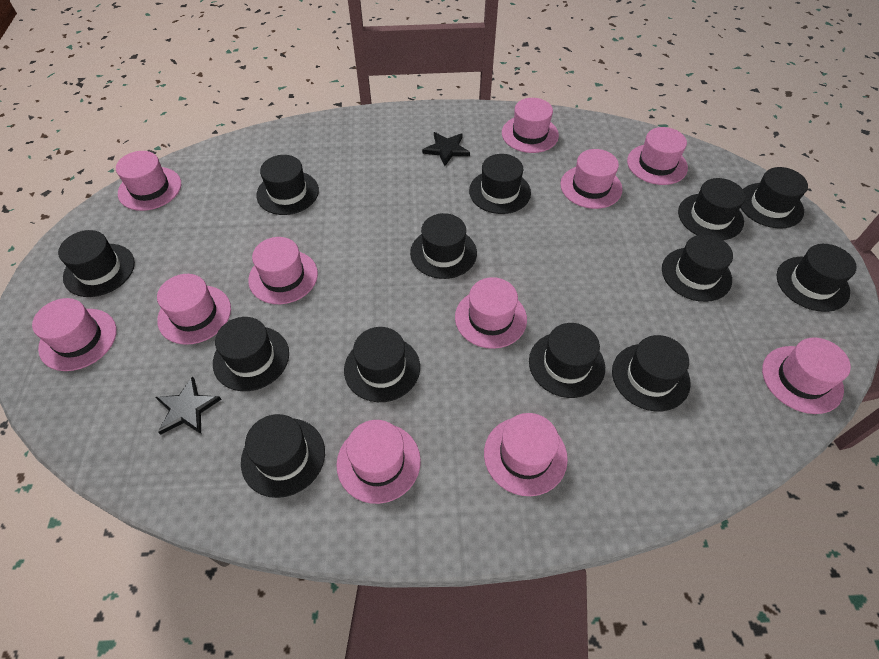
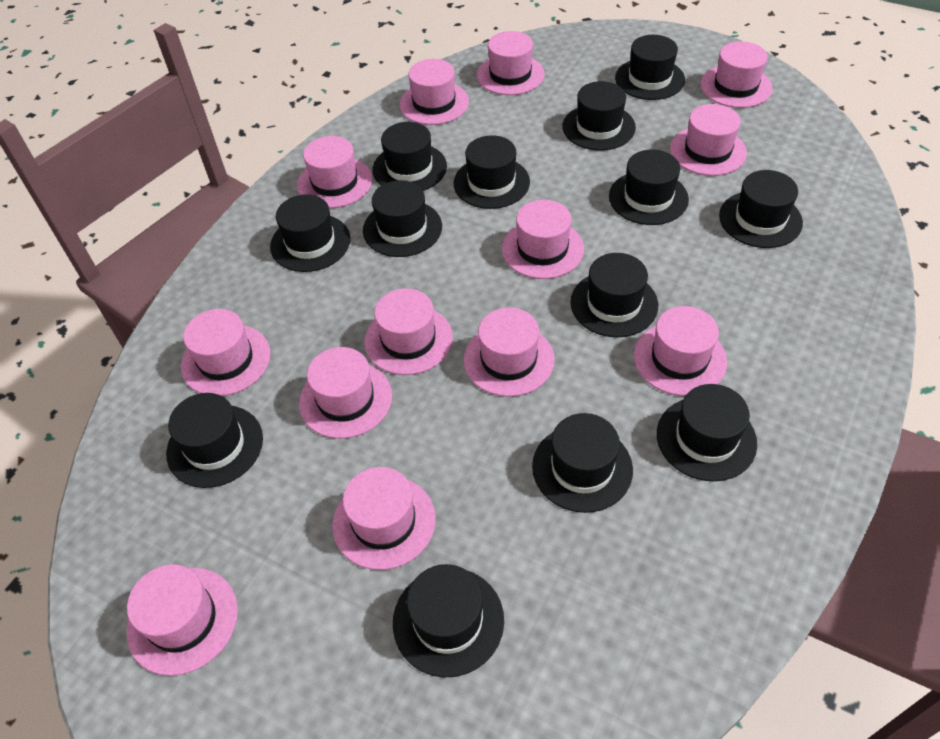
black star: [156,376,222,435] [422,132,470,166] = 2 -> none = 0
pink hat: [32,298,117,371] [116,151,181,211] [157,274,231,345] [248,237,318,304] [336,420,421,504] [455,277,527,349] [484,413,568,496] [502,98,559,153] [560,149,622,209] [627,127,688,185] [762,337,851,414] = 11 -> [127,564,238,676] [181,309,271,396] [297,136,372,208] [299,347,392,439] [332,467,436,570] [364,288,453,375] [399,59,469,125] [464,308,555,397] [477,31,545,95] [502,200,584,279] [634,306,727,396] [670,104,747,176] [700,41,773,108] = 13

